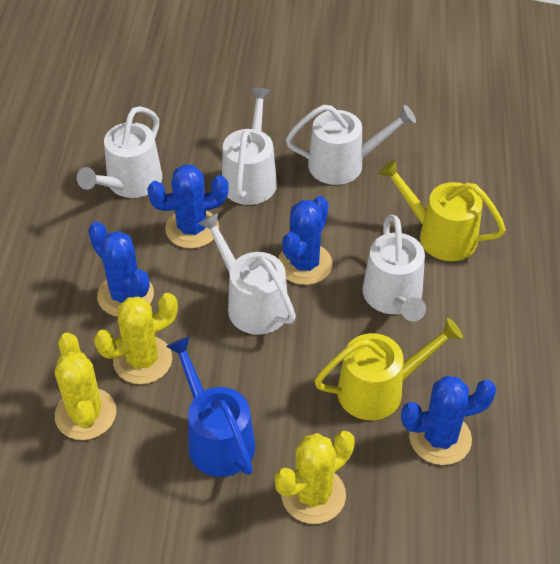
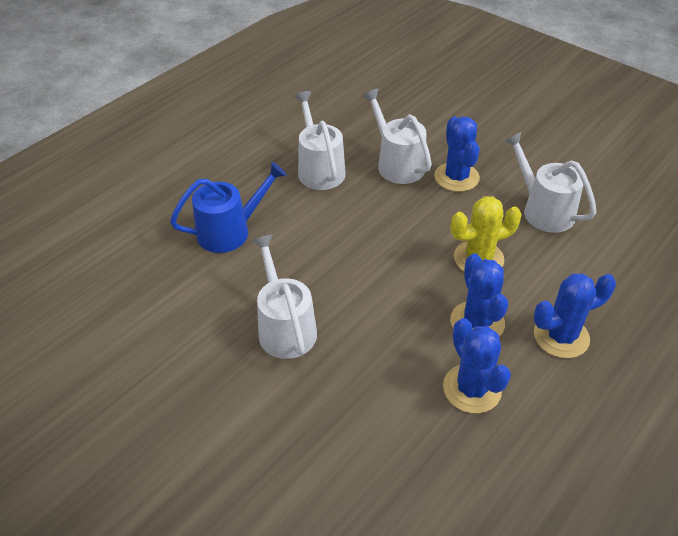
white watering can: [77,106,162,198] [198,213,296,335] [222,87,277,205] [286,105,416,185] [362,215,426,322] = 5 -> [252,235,317,359] [294,91,346,190] [362,88,432,184] [504,132,596,233] = 4
yellow cactus: [55,333,116,440] [94,293,178,384] [275,431,355,524] = 3 -> [450,196,522,271] = 1
yellow watering can: [315,318,463,420] [379,159,506,261] = 2 -> none = 0

